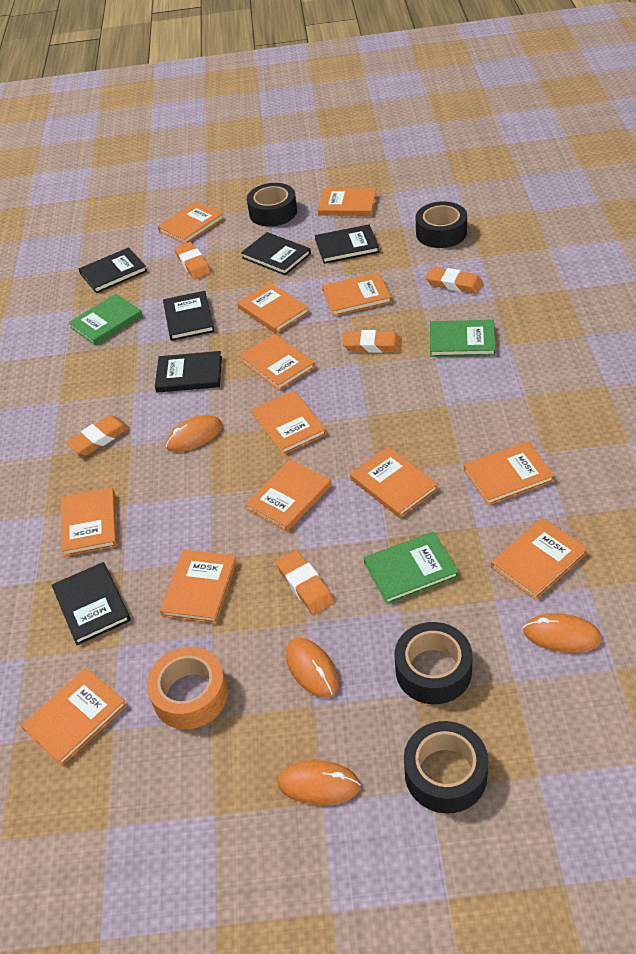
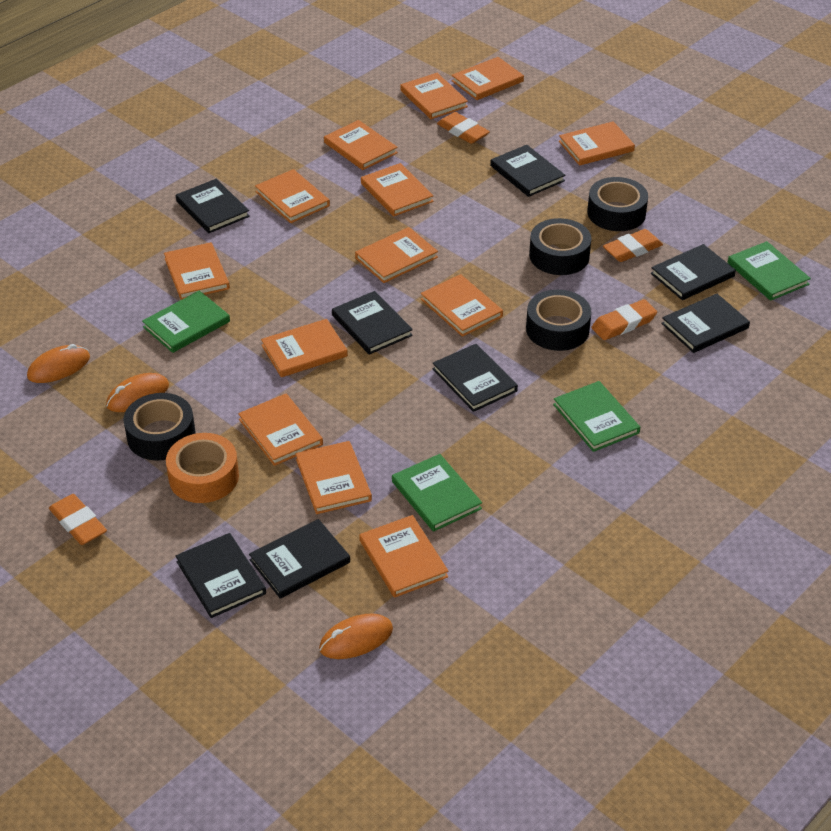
black book: [51,562,131,645] [79,247,147,293] [155,351,222,393] [163,291,215,341] [241,232,311,275] [315,224,379,264] = 6 -> [176,179,250,233] [176,533,266,618] [249,519,350,599] [332,291,413,355] [432,344,518,412] [490,145,565,197] [651,244,736,300] [661,294,750,353] = 8
green book: [69,294,143,345] [364,532,459,604] [430,320,496,357] = 3 -> [142,290,230,353] [392,454,482,532] [553,381,640,452] [728,241,811,301] = 4
orange eraser: [66,415,130,456] [174,242,211,280] [276,550,335,615] [342,330,402,353] [425,266,483,294] = 5 -> [49,494,107,545] [437,112,490,144] [592,299,657,340] [603,229,663,262] = 4
orange mouse: [166,415,222,452] [278,760,361,805] [286,638,339,698] [523,613,602,653] = 4 -> [27,344,90,383] [106,373,169,412] [319,613,393,659] = 3

